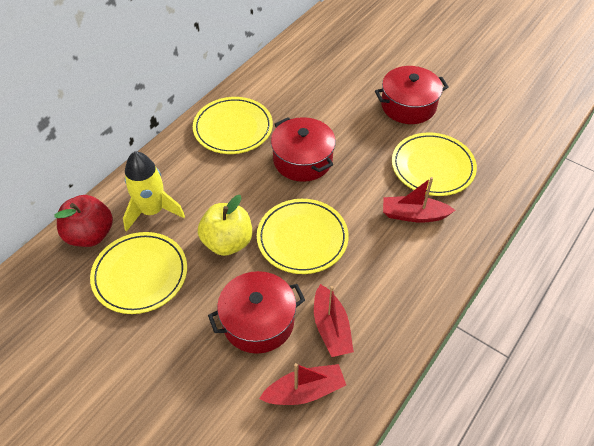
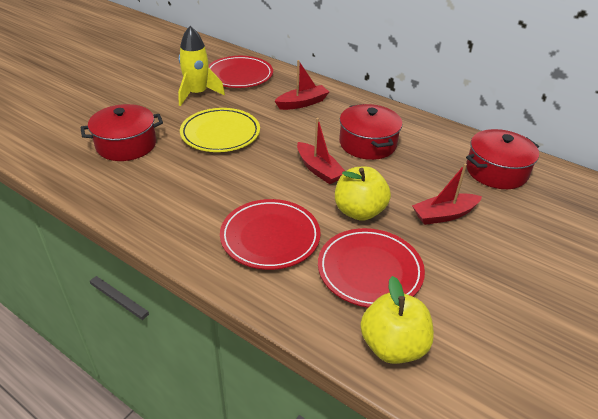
red apple: [54,195,113,247] = 1 -> none = 0
red plate: none = 0 -> [209,56,273,88] [220,199,321,270] [318,228,425,308] = 3
yellow apple: [198,195,252,256] = 1 -> [335,166,391,221] [360,276,434,364] = 2
yellow plate: [90,232,187,314] [193,97,273,154] [257,199,349,274] [392,133,477,196] = 4 -> [180,108,260,152] = 1

